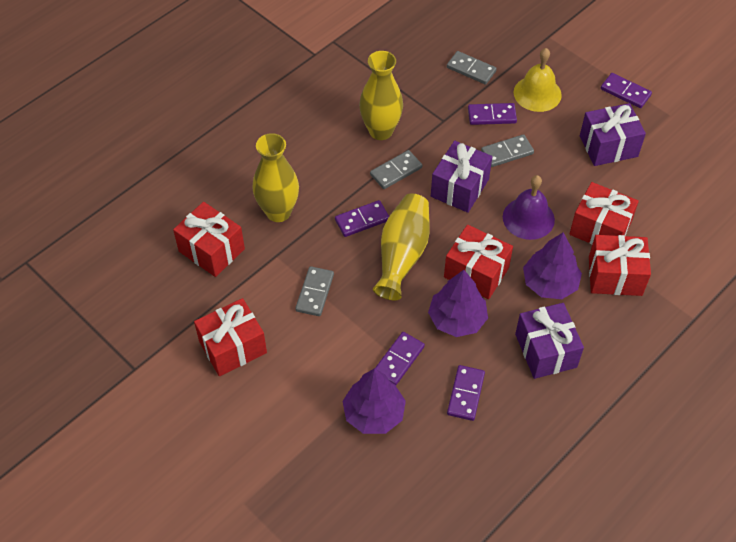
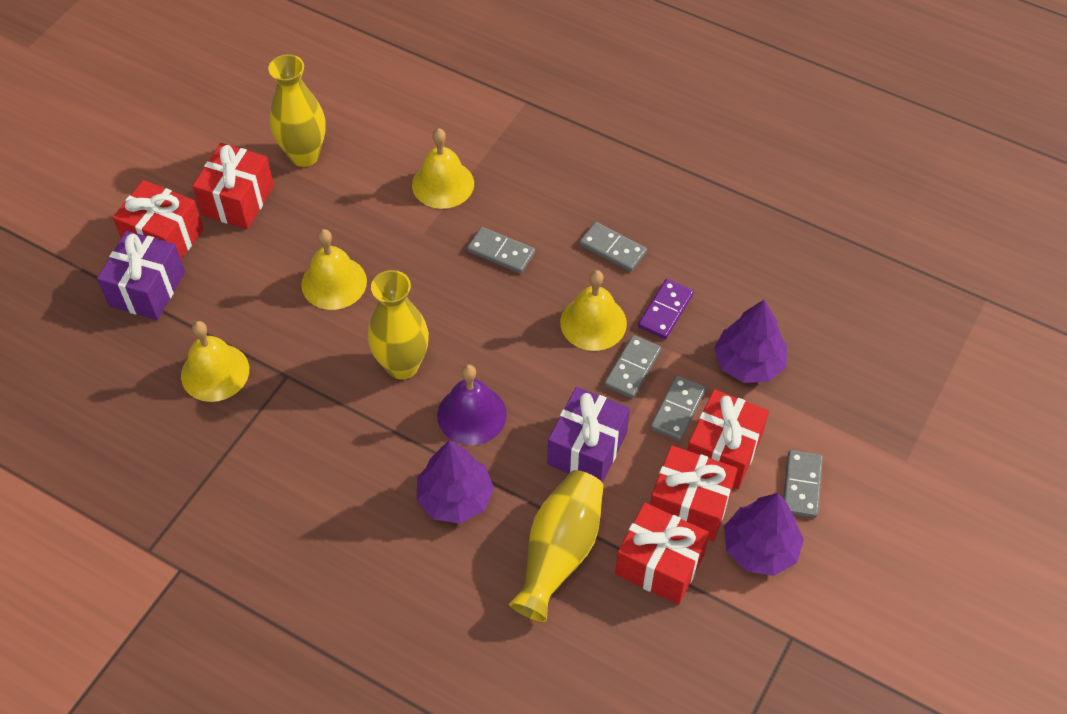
grey domino: [295,266,334,316] [370,150,422,189] [447,51,497,85] [481,134,534,167] = 4 -> [467,227,535,273] [579,222,647,272] [604,335,661,398] [650,375,706,441] [783,450,823,518] = 5
purple domino: [335,200,389,237] [375,332,425,385] [447,365,485,421] [468,103,517,125] [601,73,652,108] = 5 -> [638,279,694,339] = 1
purple gift: [431,141,492,213] [515,303,584,379] [580,103,646,166] = 3 -> [97,231,185,320] [548,387,630,483] = 2
yellow bell: [514,48,562,112] = 1 -> [181,321,249,402] [301,229,367,310] [412,128,474,209] [560,270,627,351] = 4

